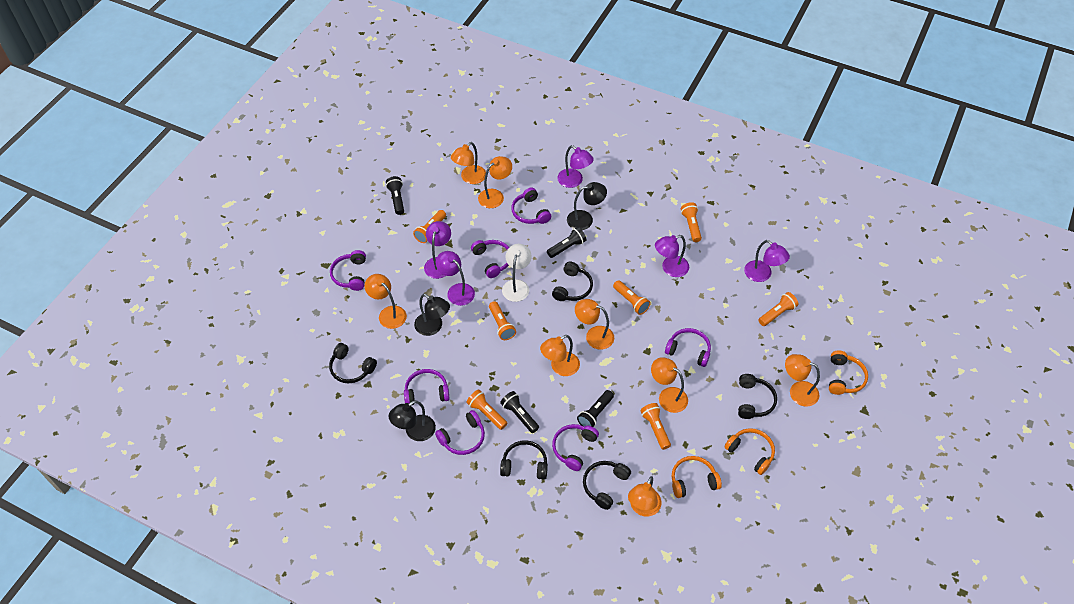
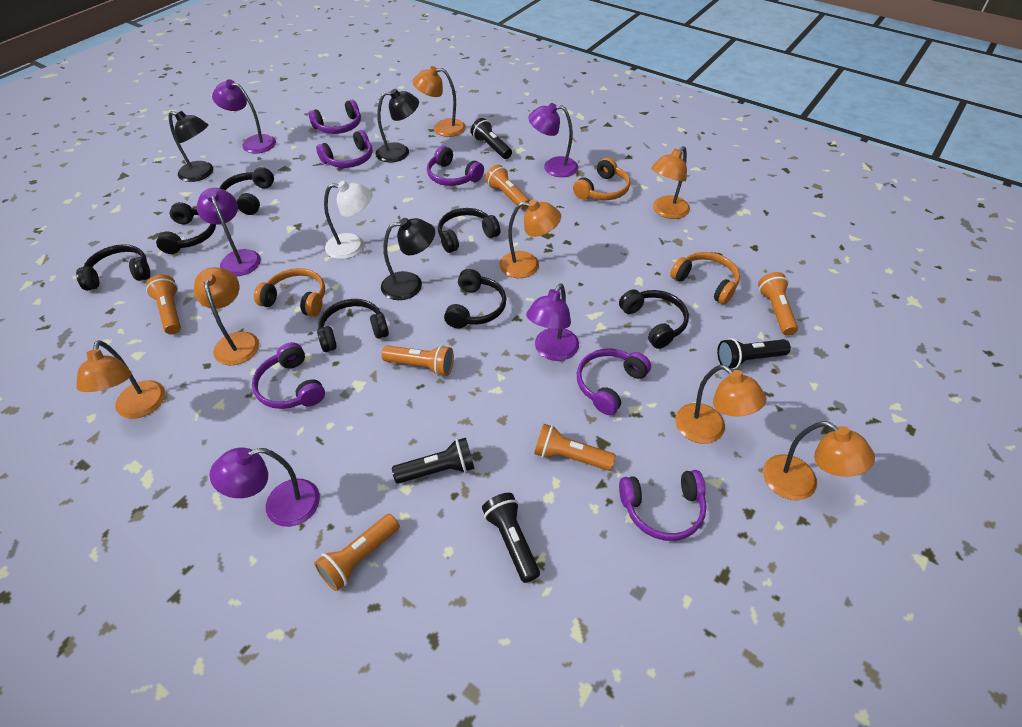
black headphones: [329,343,377,383] [500,440,548,480] [552,262,593,301] [583,461,631,510] [738,374,777,419] = 5 -> [76,244,150,291] [156,202,216,254] [220,167,274,215] [317,299,389,352] [438,208,500,253] [444,269,506,328] [619,289,689,349] = 7
orange flashlight: [413,210,446,243] [467,390,507,430] [489,301,516,340] [613,280,651,315] [640,403,671,450] [681,202,702,242] [758,292,798,326] = 7 -> [146,275,181,335] [314,514,400,591] [382,345,454,376] [485,165,530,210] [534,424,616,471] [758,272,798,336] = 6
orange lamp: [365,274,407,329] [451,142,486,184] [478,156,512,208] [540,335,580,376] [575,299,614,350] [628,476,662,517] [651,357,688,413] [785,354,820,407] = 8 -> [76,340,165,419] [194,267,259,365] [413,66,466,137] [499,199,561,278] [651,146,690,219] [675,365,766,444] [763,421,875,500] = 7
purple headphones: [330,250,366,291] [404,369,450,405] [435,410,485,455] [471,240,509,278] [511,187,551,224] [552,424,599,471] [665,328,711,367] = 7 -> [252,342,325,409] [309,100,361,134] [316,130,373,168] [427,146,484,186] [577,349,651,415] [619,470,707,541] = 6

